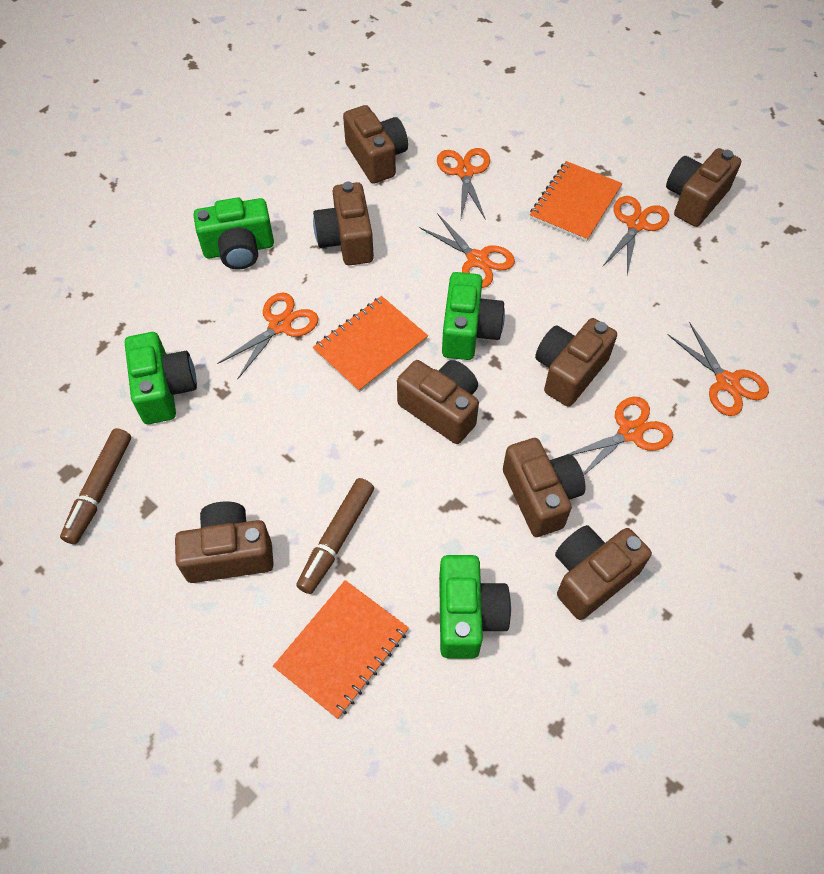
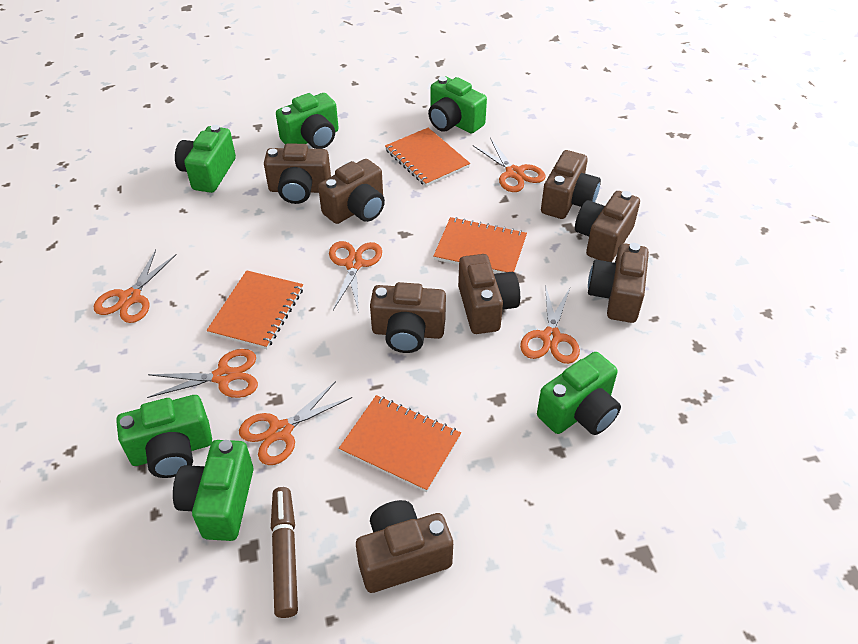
brown marker: [60,428,131,544] [296,478,374,594] = 2 -> [271,487,298,618] = 1
green camera: [125,332,197,424] [194,197,274,270] [439,555,511,658] [442,272,505,360] = 4 -> [116,395,212,478] [173,440,254,541] [175,125,236,193] [276,93,339,149] [428,76,487,134] [537,352,621,435] = 6
orange notebook: [273,580,409,719] [312,296,428,392] [530,161,622,242] = 3 -> [207,270,303,349] [339,395,461,492] [385,128,470,187] [433,217,527,273] = 4

